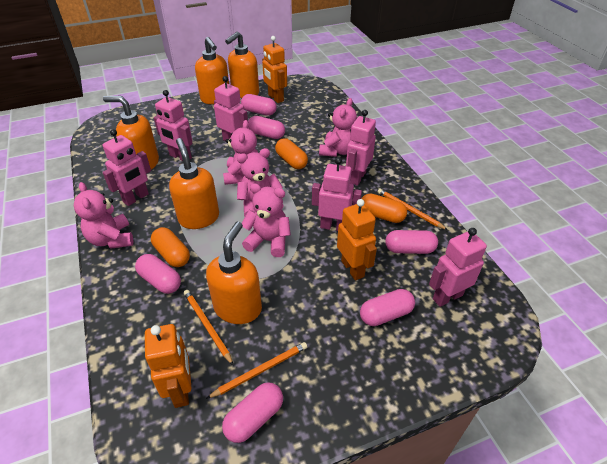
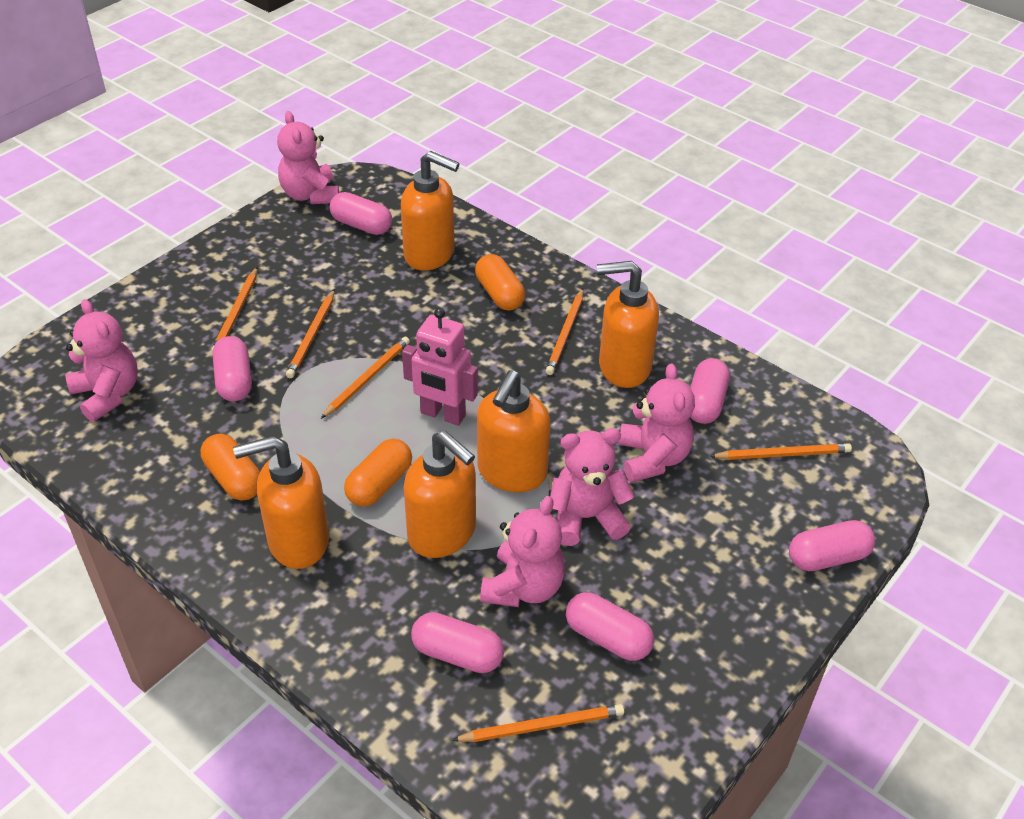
orange pencil: [184,290,233,365] [206,342,307,399] [377,189,448,230] = 3 -> [212,267,257,352] [286,289,335,378] [321,337,410,419] [452,704,624,742] [546,289,584,375] [710,443,852,460] = 6
orange robot: [145,324,191,408] [262,36,287,103] [337,199,377,280] = 3 -> none = 0
pink robot: [102,129,151,206] [154,90,193,161] [214,76,248,141] [312,157,362,231] [346,110,376,186] [429,228,487,307] = 6 -> [402,308,478,426] = 1

